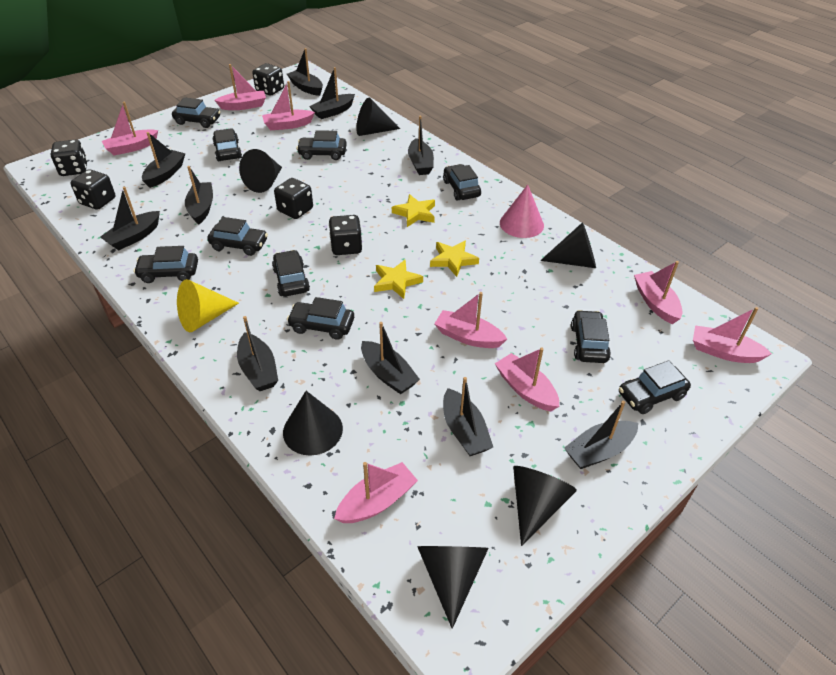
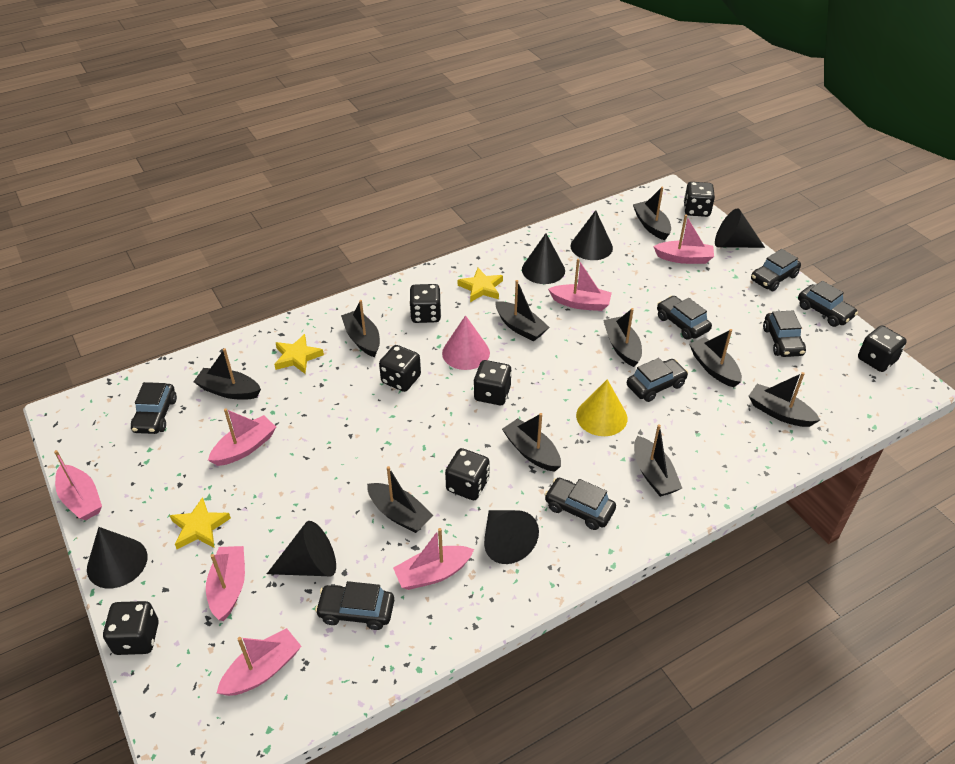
black car: [133,246,198,283] [172,97,221,128] [207,217,268,256] [212,128,242,161] [272,250,310,296] [287,297,354,340] [296,130,347,160] [443,164,481,201] [571,310,611,363] [619,360,691,414] = 10 -> [131,382,177,434] [315,581,394,630] [544,478,616,530] [627,358,688,402] [657,296,712,340] [751,249,801,291] [763,311,806,357] [798,281,858,327] = 8
black dice: [51,140,87,176] [71,169,116,210] [252,63,284,96] [274,178,313,219] [329,215,362,255] = 5 -> [103,601,159,655] [379,345,421,392] [409,284,441,323] [445,448,490,500] [474,360,512,405] [684,182,715,217] [858,326,907,372] = 7
pink boat: [102,102,158,155] [214,64,266,110] [262,81,315,130] [334,462,418,523] [434,292,507,348] [495,347,559,411] [634,261,683,324] [693,307,772,363] = 8 -> [54,450,102,520] [206,546,245,621] [208,408,276,466] [217,628,301,696] [393,528,474,590] [548,259,612,311] [653,215,714,264] = 7

